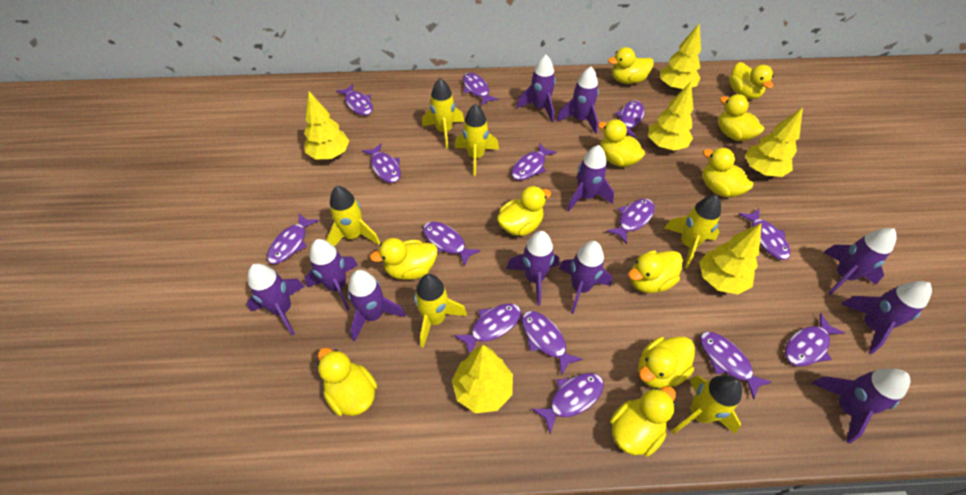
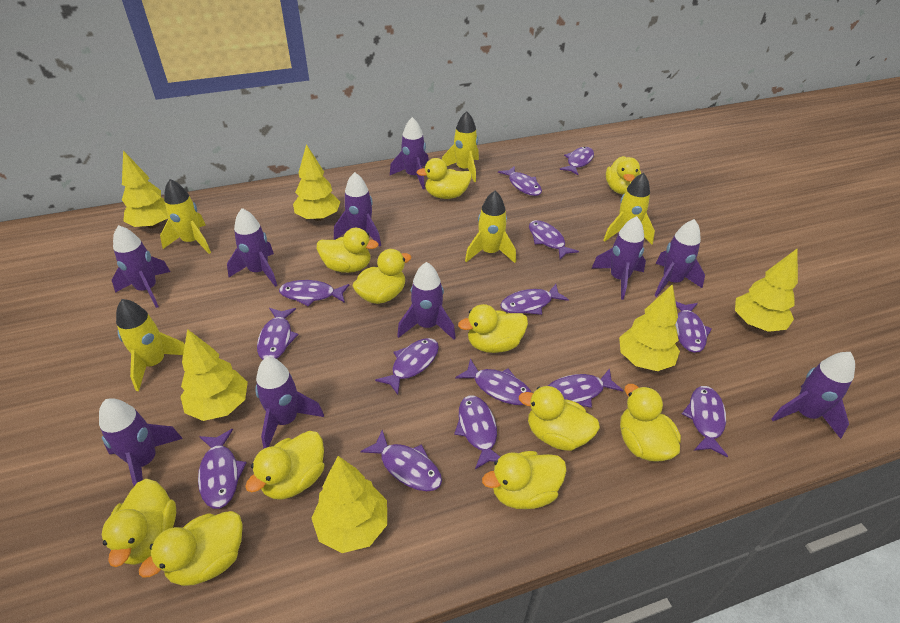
purple rocket: [247,264,305,335] [304,239,358,311] [348,270,406,342] [506,231,559,305] [517,55,556,122] [556,66,599,134] [559,241,612,314] [567,145,614,212] [812,369,910,444] [824,228,897,295] [841,281,932,354] = 11 -> [99,398,183,486] [112,225,171,308] [227,208,278,287] [255,357,324,449] [334,172,381,247] [390,117,429,189] [397,262,456,340] [591,216,646,300] [654,219,705,297] [771,352,855,439] = 10
yellow rocket: [326,186,380,246] [414,274,467,348] [422,78,464,149] [455,104,499,176] [664,195,721,268] [671,375,742,434] = 6 -> [116,299,185,391] [160,179,211,254] [442,111,479,182] [465,191,516,263] [603,172,655,244] = 5

